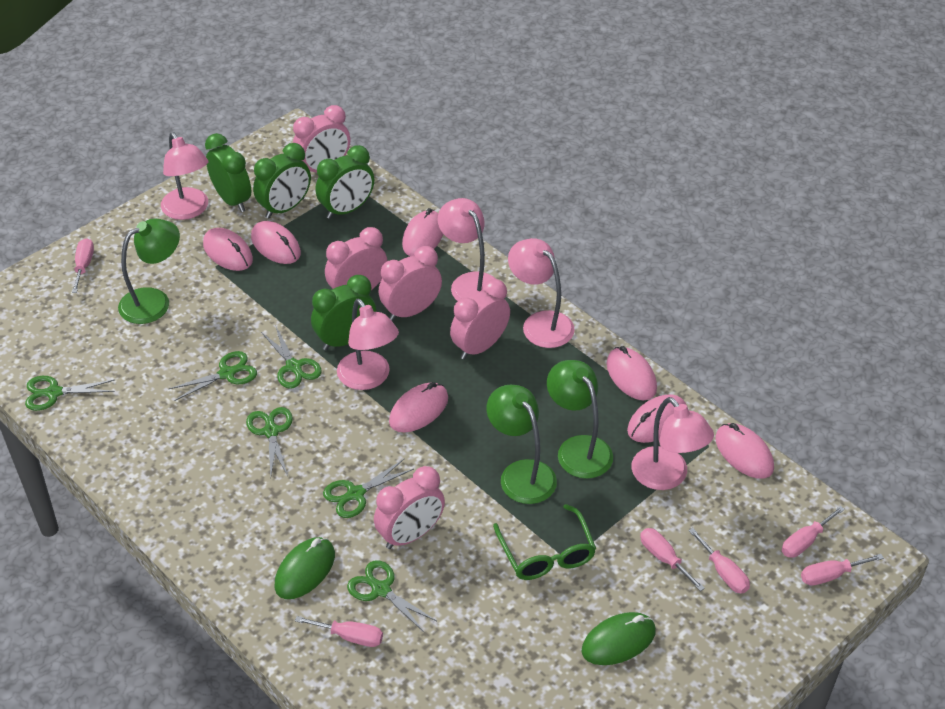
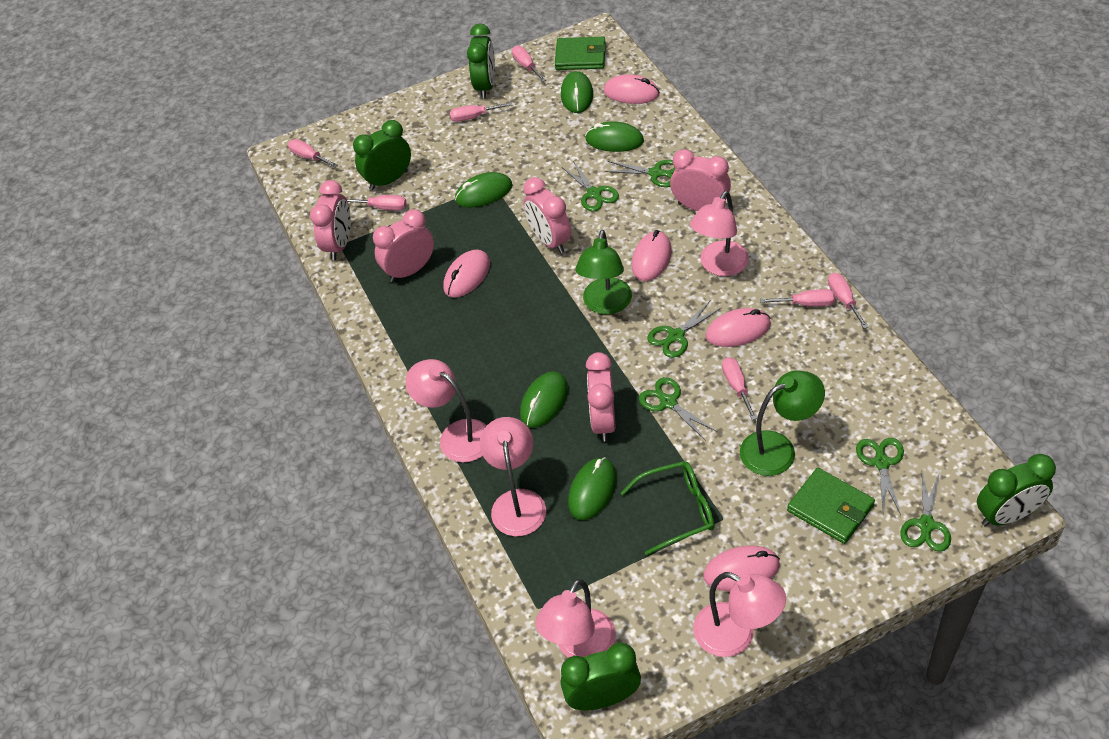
green lamp: [118,219,180,324] [487,385,557,504] [547,360,613,479] = 3 -> [575,230,632,314] [740,370,825,476] = 2
green mouse: [275,537,335,599] [582,612,656,665] = 2 -> [455,172,512,208] [520,372,568,428] [561,71,593,113] [568,457,617,520] [585,121,644,152] = 5
green wallet: none = 0 -> [555,37,606,70] [787,468,875,544] = 2
pink mouse: [203,228,253,271] [251,221,301,264] [389,382,448,433] [402,208,443,256] [606,346,657,400] [627,394,686,443] [715,423,774,479] = 7 -> [443,250,490,298] [604,74,660,104] [632,230,672,281] [703,545,780,591] [706,308,771,347] = 5
pink screwdriver: [72,238,94,293] [295,616,383,647] [640,528,705,591] [688,528,750,594] [782,506,845,558] [801,554,884,586] = 6 -> [288,139,338,168] [347,195,407,210] [450,102,512,122] [512,46,546,82] [722,357,757,420] [760,289,836,306] [828,273,868,329] = 7

